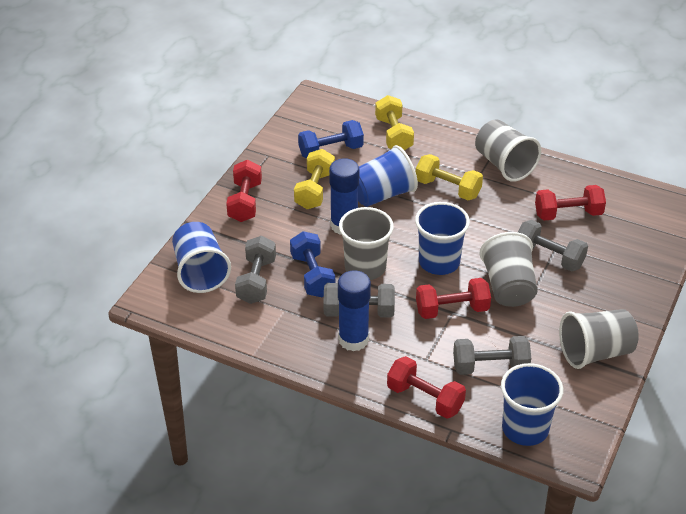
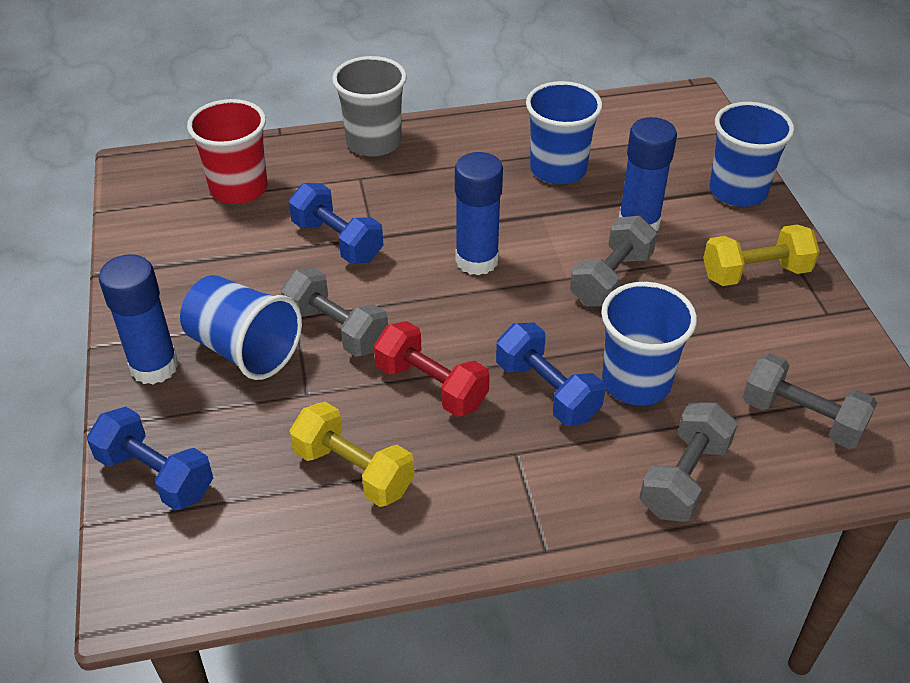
blue dumbbell: [290,231,335,297] [298,120,364,159] = 2 -> [87,407,213,511] [289,183,383,264] [496,322,605,426] = 3
blue glue stick: [329,158,359,235] [338,270,371,351] = 2 -> [99,255,179,385] [455,152,503,276] [619,117,677,231] = 3
grey cup: [339,207,394,280] [475,119,541,182] [479,232,538,307] [559,309,639,369] = 4 -> [332,56,407,157] = 1
red cup: none = 0 -> [187,99,268,204] = 1
red dumbbell: [226,160,262,222] [387,356,466,419] [416,278,491,319] [535,185,606,221] = 4 -> [374,321,490,417] = 1
yellow dumbbell: [294,149,335,209] [375,95,414,150] [416,154,483,200] = 3 -> [289,402,415,507] [703,224,820,286] = 2

